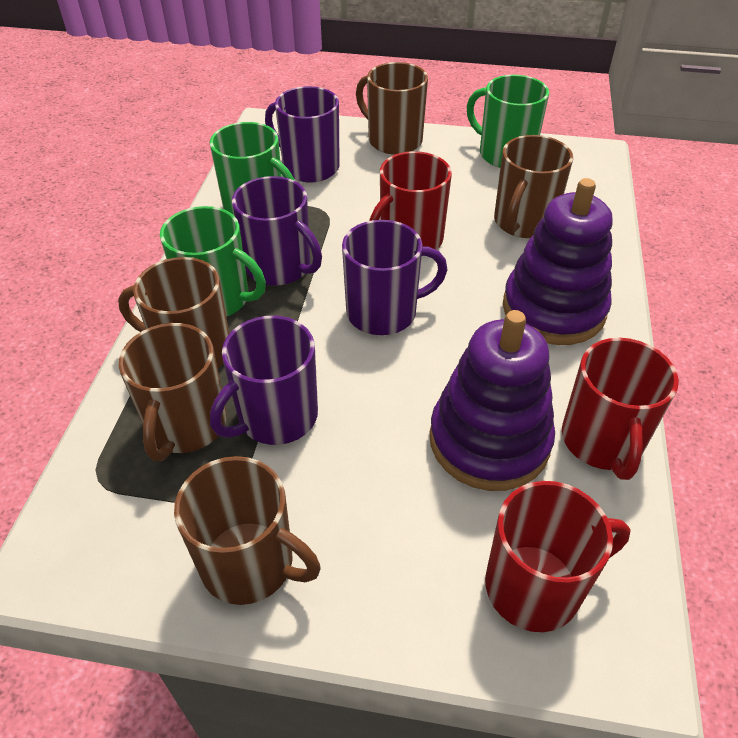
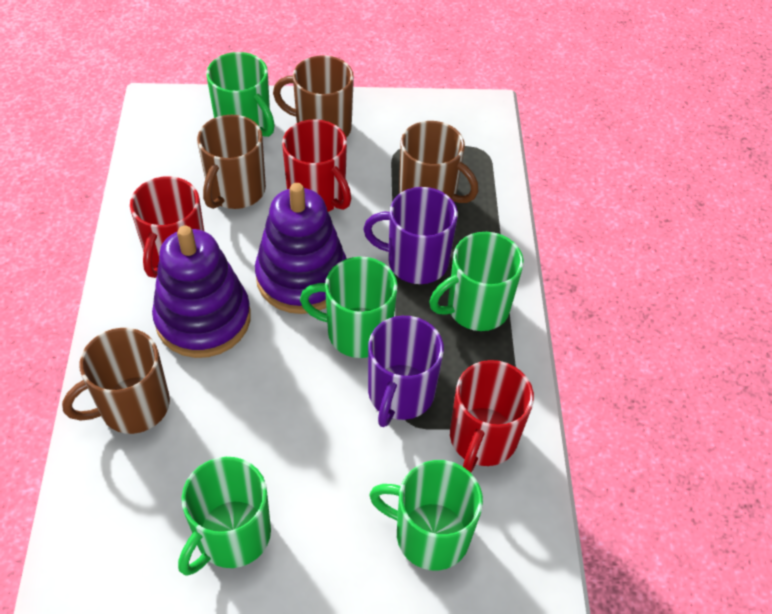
brown mug: [118,257,229,368] [119,323,227,461] [174,456,321,605] [356,62,428,155] [494,135,573,238] = 5 -> [62,328,170,434] [197,115,266,209] [273,55,354,138] [399,121,479,203] = 4
green mug: [160,206,266,317] [210,122,295,215] [467,75,549,168] = 3 -> [178,457,271,576] [206,52,275,137] [300,257,398,358] [369,460,483,571] [429,232,524,331] = 5
purple mug: [210,316,318,445] [232,176,322,286] [265,86,340,182] [342,220,447,335] = 4 -> [363,187,458,284] [368,316,444,427] = 2

